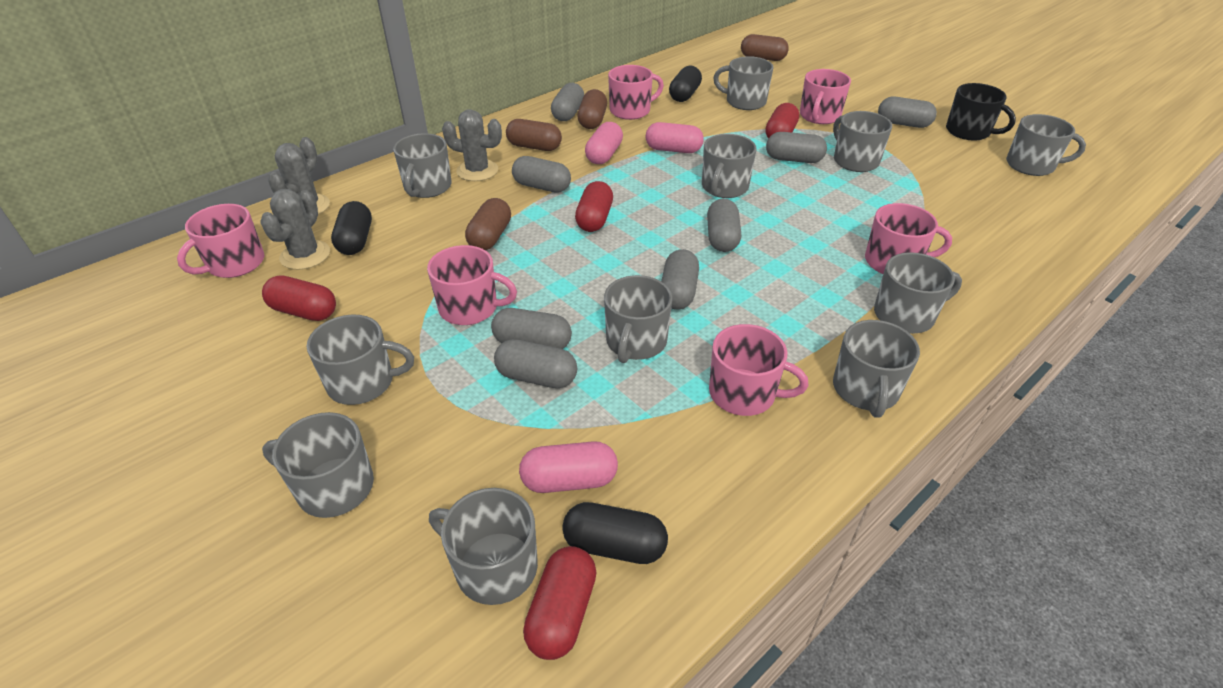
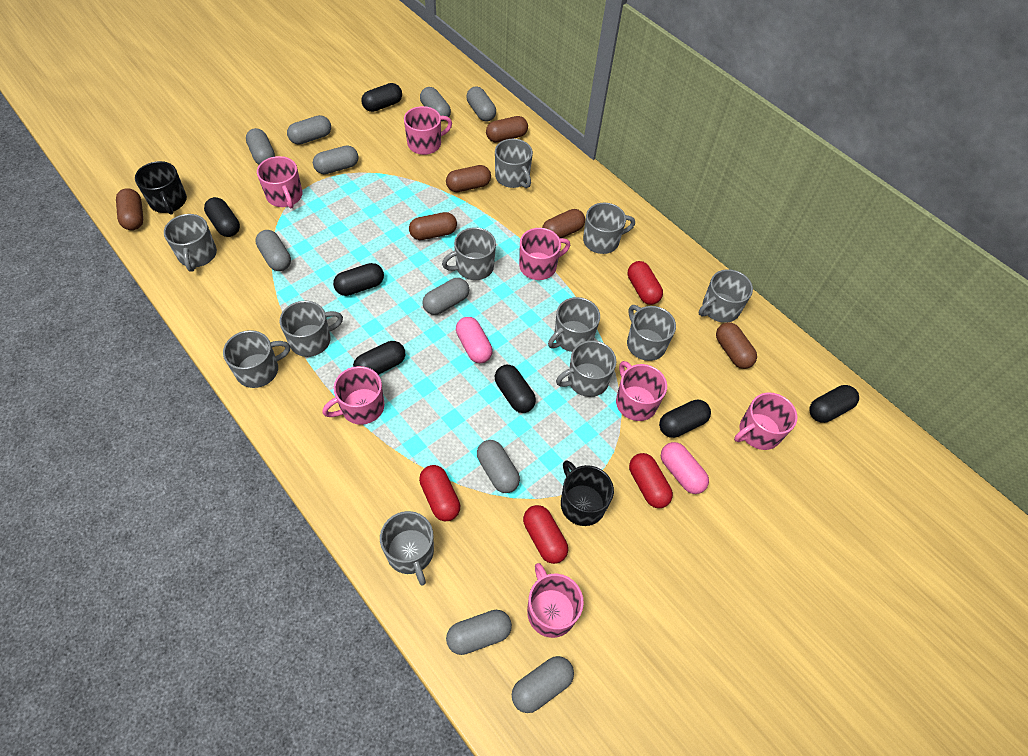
black capsule: [331,201,372,255] [562,502,668,564] [669,66,702,102] = 3 -> [204,197,240,237] [333,263,384,296] [353,341,405,375] [361,83,402,112] [495,365,536,413] [659,400,711,438] [809,385,859,423] = 7
black mug: [946,83,1016,141] = 1 -> [135,161,187,214] [561,460,614,526] = 2
brown capsule: [465,198,511,250] [506,119,562,151] [577,89,607,129] [741,34,789,61] = 4 -> [116,188,143,230] [409,212,457,240] [446,165,491,192] [486,116,528,142] [542,209,585,238] [716,322,757,369] = 6
grey cactus: [260,189,330,270] [268,137,330,215] [442,109,502,181] = 3 -> none = 0
grey capsule: [491,308,572,349] [494,339,577,388] [512,156,571,193] [551,83,584,121] [661,249,699,310] [707,198,741,252] [766,132,827,163] [878,97,937,128] = 8 -> [246,128,275,165] [256,230,291,271] [287,115,331,145] [313,145,359,174] [420,87,451,122] [422,278,469,315] [446,610,512,655] [466,86,496,122] [477,440,520,493] [512,656,574,713] = 10
pink capsule: [519,441,618,493] [585,122,623,164] [646,122,704,153] = 3 -> [456,317,493,363] [661,442,709,494] = 2
pink mug: [177,204,264,278] [427,245,517,325] [608,65,664,120] [709,324,808,416] [800,69,851,124] [865,203,952,274] = 6 -> [257,156,302,208] [322,366,385,425] [404,106,452,155] [519,228,570,280] [527,563,584,638] [616,361,667,421] [734,392,798,450] = 7

